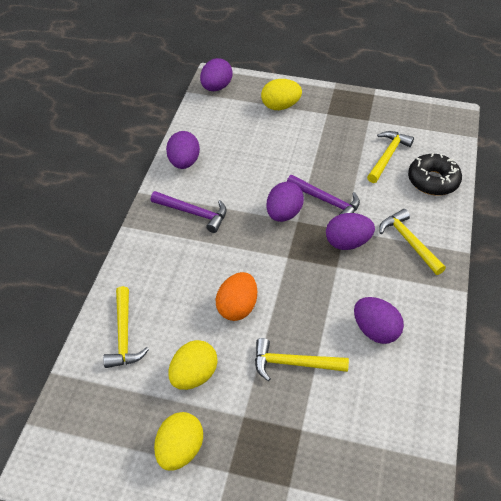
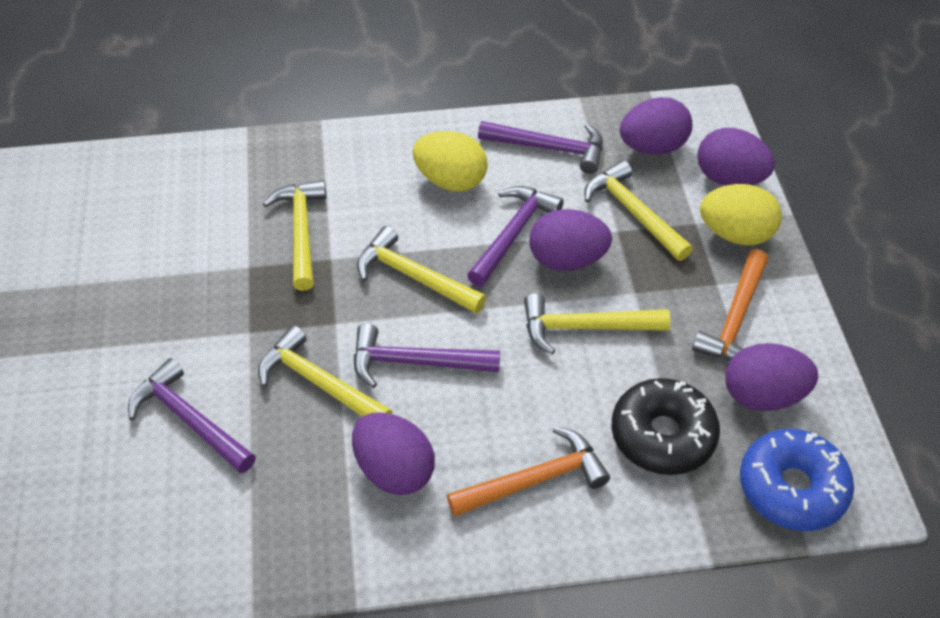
blue donut: none = 0 -> [740,429,854,531] = 1
orange egg: [216,272,257,321] = 1 -> none = 0
orange hammer: none = 0 -> [447,426,610,517] [692,249,768,361] = 2
purple hammer: [151,191,227,233] [287,175,360,215] = 2 -> [128,358,256,473] [354,323,500,388] [467,186,564,286] [478,121,603,174] = 4
yellow egg: [154,412,203,471] [168,340,218,390] [261,79,302,110] = 3 -> [413,131,488,192] [700,184,782,245] = 2
yellow hammer: [103,286,149,368] [255,338,349,381] [367,131,414,183] [379,209,446,275] = 4 -> [258,325,392,417] [263,180,327,291] [357,226,486,313] [524,293,670,355] [584,160,693,261] = 5

